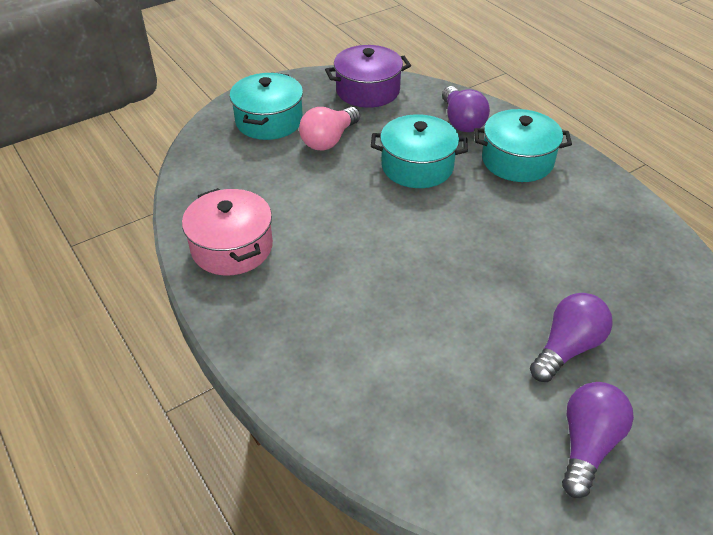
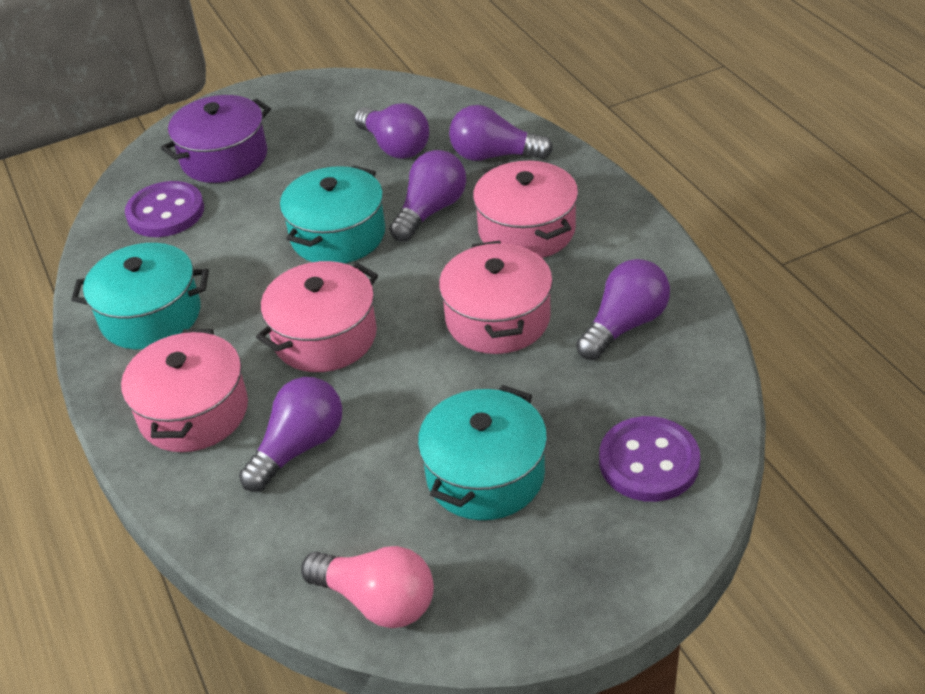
pink pot: [182,188,273,275] = 1 -> [121,329,248,452] [256,261,378,372] [439,241,553,354] [473,161,578,258] = 4
purple button: none = 0 -> [125,181,204,237] [599,416,700,502] = 2
purple light bulb: [442,86,490,132] [530,293,613,382] [562,382,634,498] = 3 -> [239,377,342,492] [354,103,429,159] [389,150,466,242] [449,105,553,161] [576,259,670,360] = 5

